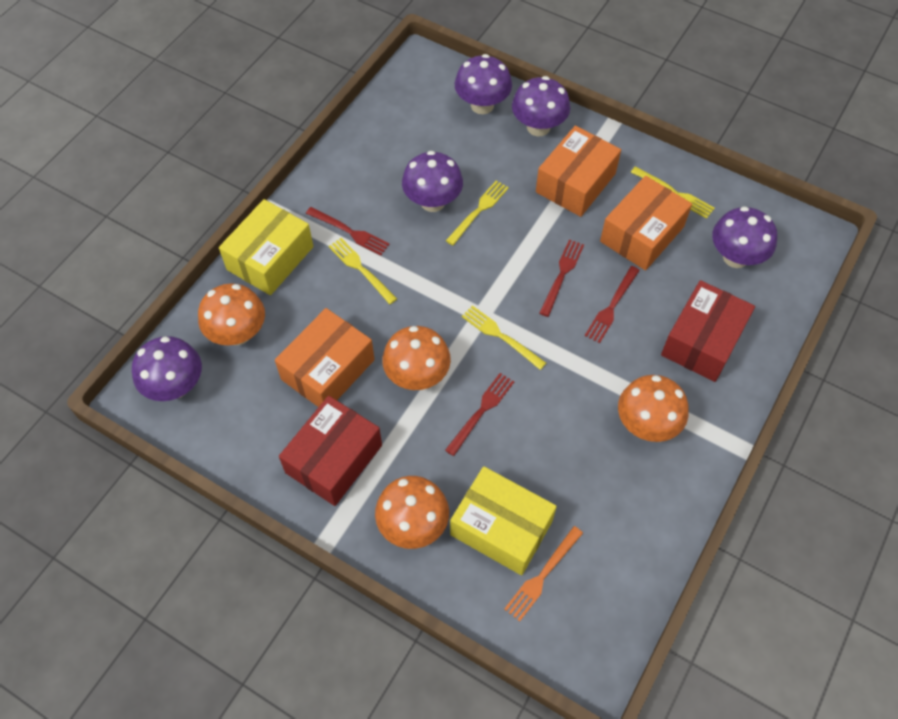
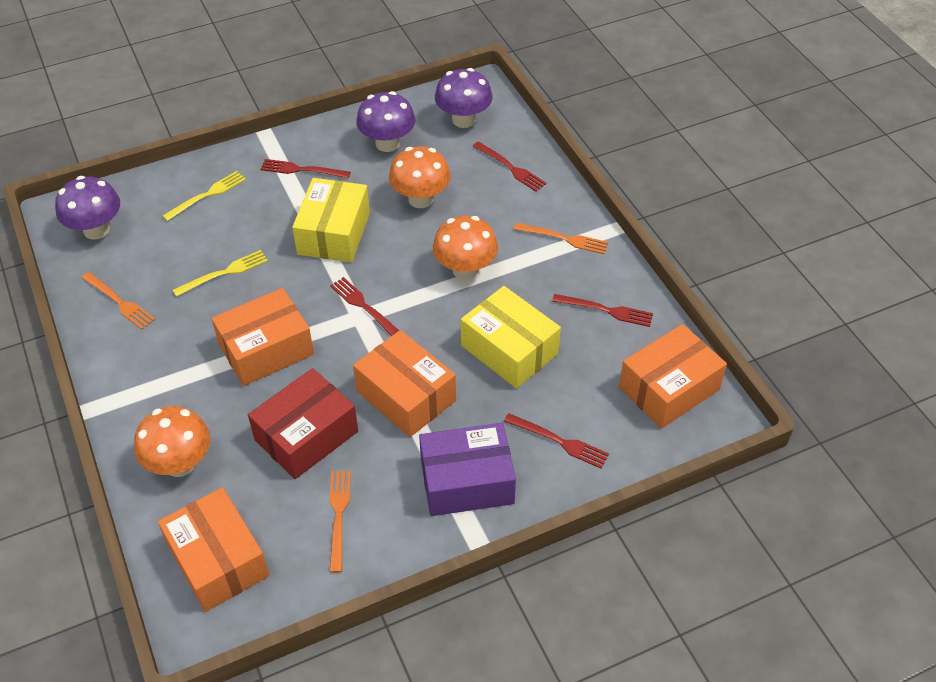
orange box: [275,308,375,407] [536,126,621,217] [600,176,692,270] = 3 -> [158,487,269,612] [212,288,314,386] [353,330,456,437] [619,324,727,428] = 4
orange fork: [504,526,583,622] = 1 -> [81,272,155,330] [329,470,351,573] [513,223,608,254] = 3
orange mushroom: [198,283,265,345] [375,476,449,549] [382,326,451,390] [618,375,689,442] = 4 -> [134,406,210,477] [389,146,451,208] [433,216,498,280] = 3
purple box: none = 0 -> [419,423,516,516] = 1
purple mushroom: [132,336,202,401] [402,151,463,212] [455,54,512,114] [512,76,570,136] [712,206,777,268] = 5 -> [55,176,120,240] [356,91,415,152] [435,68,493,128] = 3
red box: [279,396,382,506] [661,280,755,382] = 2 -> [248,368,358,479] = 1
red fork: [306,207,390,256] [445,373,515,456] [539,239,584,317] [585,266,640,343] = 4 -> [260,159,351,178] [330,277,399,336] [473,141,546,192] [504,413,609,468] [552,294,653,327] = 5
yellow fork: [329,238,397,304] [446,180,509,245] [462,305,546,370] [631,167,715,219] = 4 -> [162,171,246,221] [173,250,268,297] = 2

